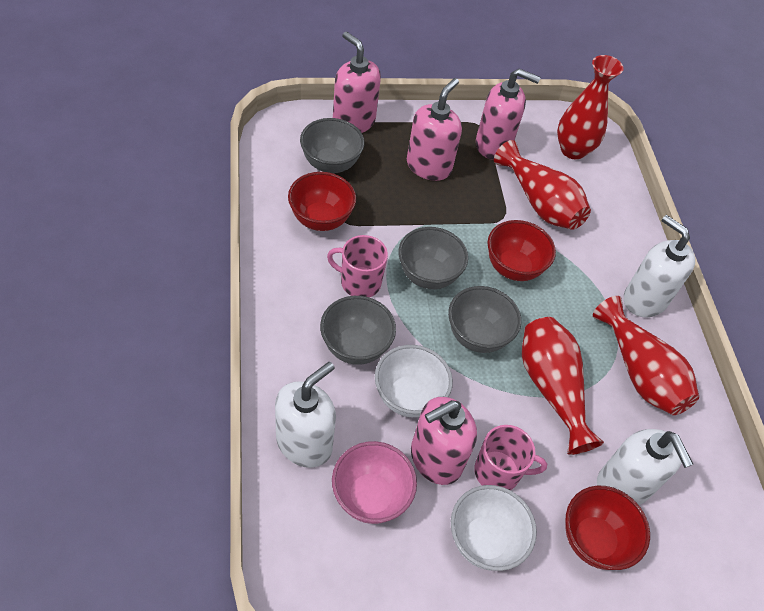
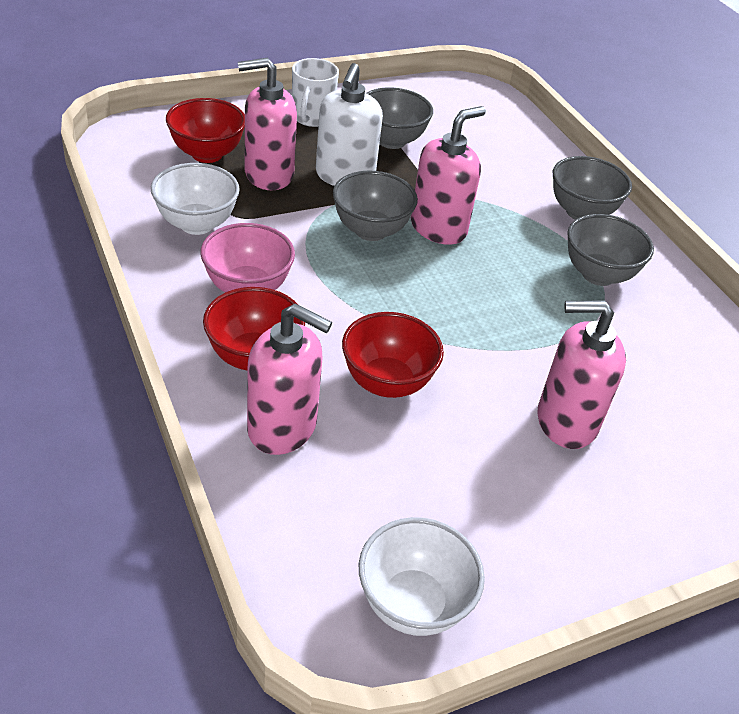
pink mug: [327,235,388,297] [474,425,547,490] = 2 -> none = 0
red vase: [494,140,591,230] [522,317,604,455] [557,55,624,160] [593,296,699,415] = 4 -> none = 0
white mug: none = 0 -> [292,58,339,127] = 1
white soap dispenser: [275,362,336,468] [597,429,693,505] [624,215,695,317] = 3 -> [316,63,383,186] = 1

